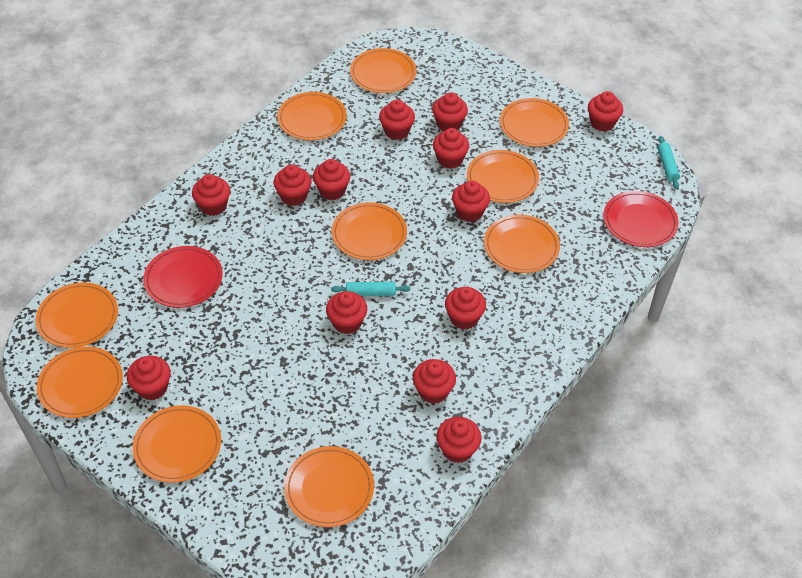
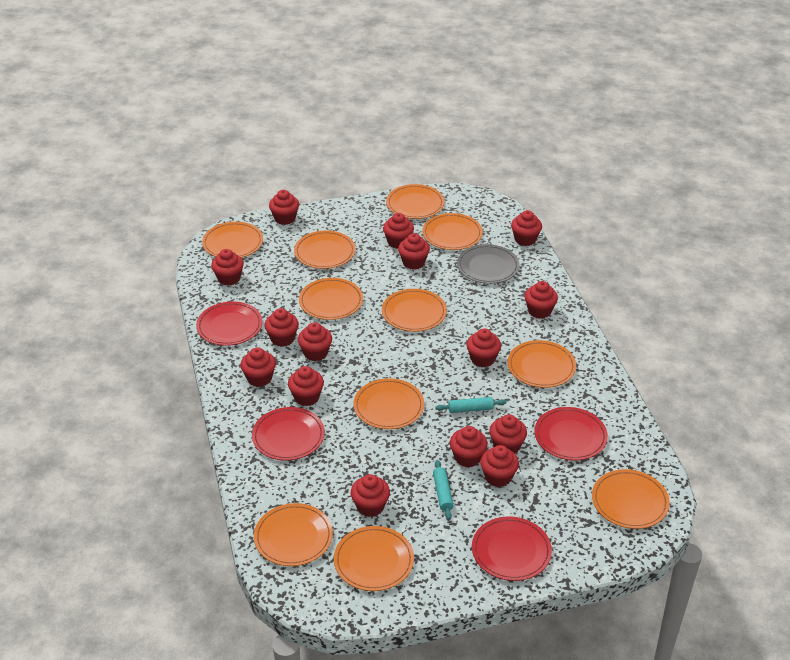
grey plate: none = 0 -> [457,244,519,284] = 1
orange plate: [36,283,118,348] [37,347,123,418] [133,406,221,483] [277,92,347,140] [284,446,374,527] [332,203,407,260] [350,48,417,93] [467,150,539,203] [484,215,560,273] [500,98,569,147] = 10 -> [202,222,263,258] [254,503,333,566] [294,231,356,269] [299,278,363,320] [334,526,414,591] [353,378,424,429] [382,289,447,332] [386,184,445,219] [422,213,483,250] [508,340,576,388] [592,469,670,529] = 11
red cupcake: [127,356,171,401] [192,174,230,216] [274,165,311,206] [313,159,350,200] [326,291,367,334] [379,100,415,140] [413,359,456,404] [432,92,468,131] [433,128,469,169] [436,417,481,463] [445,286,486,330] [452,181,490,222] [588,91,623,131] = 13 -> [211,249,244,286] [240,347,276,387] [264,308,299,347] [269,190,299,225] [288,366,324,406] [298,322,332,361] [351,474,390,517] [383,213,414,248] [398,233,430,270] [450,426,488,468] [466,328,501,367] [480,445,519,487] [489,414,527,454] [511,210,542,246] [525,281,558,319] = 15
red plate: [143,246,223,308] [603,191,679,247] = 2 -> [196,301,263,346] [252,407,325,461] [472,517,552,581] [534,407,608,460] = 4

